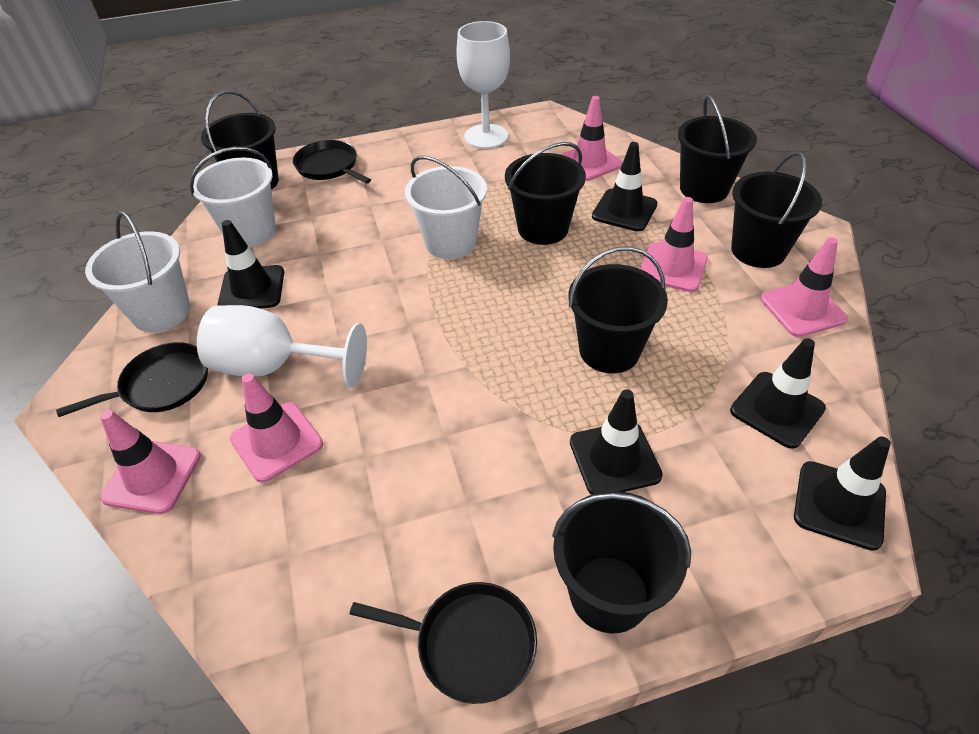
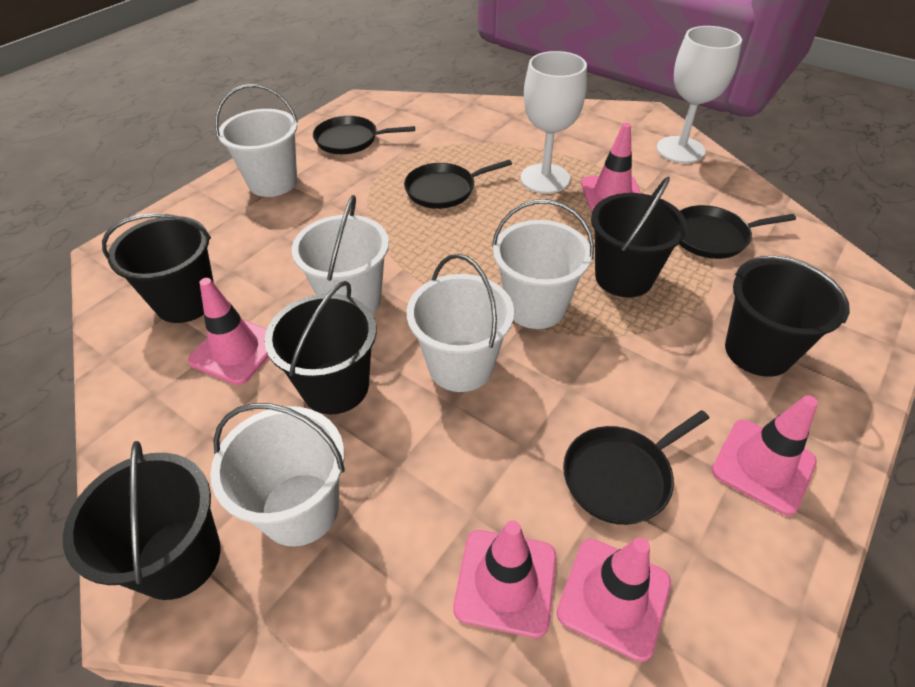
black bucket: [201,91,279,190] [505,142,586,245] [552,491,691,633] [569,246,668,373] [678,95,757,203] [731,151,822,268] = 6 -> [63,441,221,600] [102,213,214,323] [264,281,377,415] [591,177,687,297] [725,256,850,377] = 5
black pan: [56,342,208,417] [293,140,371,184] [349,582,537,704] = 3 -> [313,116,415,154] [404,160,512,209] [563,410,709,525] [679,205,796,259] = 4
black traffic cone: [218,220,284,309] [570,389,663,495] [592,142,658,231] [730,338,826,449] [794,437,891,551] = 5 -> none = 0
white bucket: [85,211,190,332] [190,147,276,247] [405,156,487,259] = 3 -> [210,403,345,546] [215,84,298,197] [292,195,389,314] [407,254,514,392] [492,199,594,329] = 5

